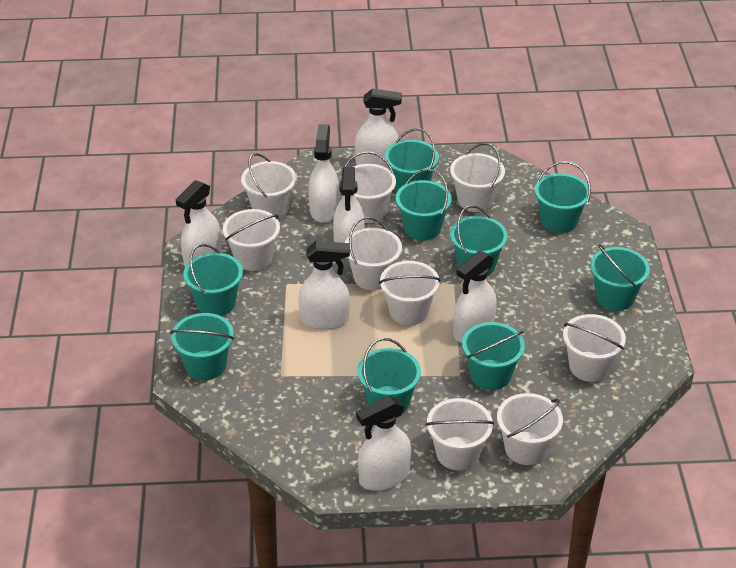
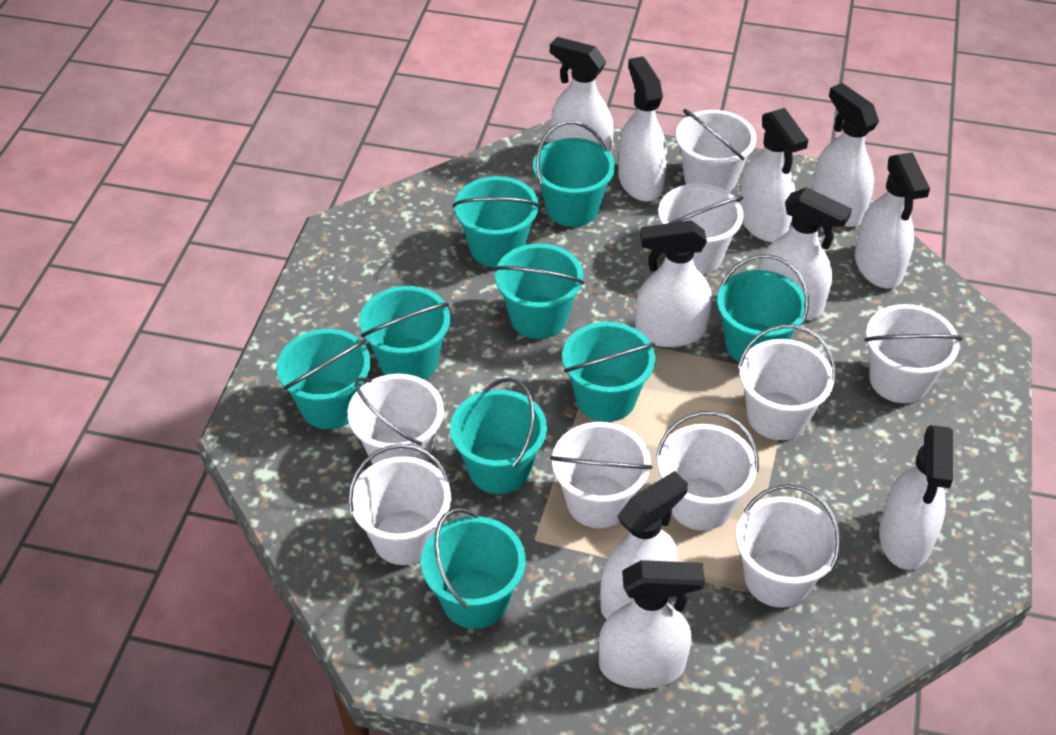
white spray bottle: [176,180,222,267] [298,241,350,330] [308,124,339,223] [333,167,365,258] [355,88,402,169] [356,396,411,491] [453,251,497,343] = 7 -> [550,37,614,153] [599,560,705,689] [600,471,688,619] [618,57,667,202] [635,220,712,347] [739,108,808,242] [759,187,852,320] [812,83,879,227] [855,152,930,288] [879,425,953,570] = 10

